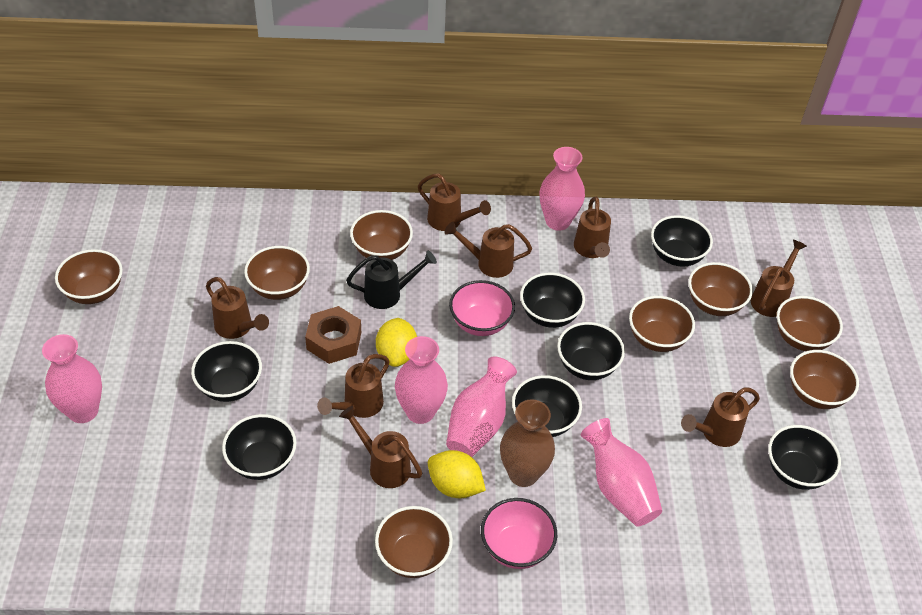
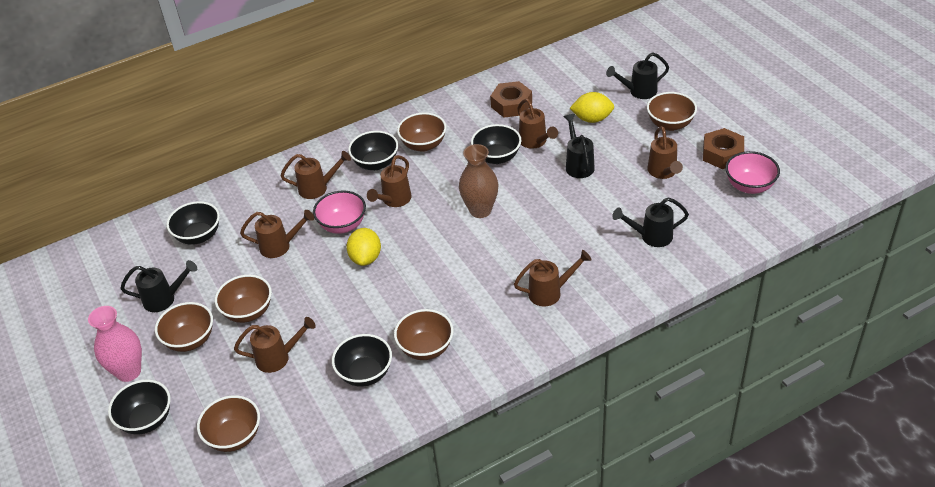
black bowl: [191,341,262,402] [222,414,297,480] [512,375,582,437] [520,273,585,328] [557,322,625,380] [651,215,713,267] [768,425,841,490] = 7 -> [108,380,171,435] [166,201,220,245] [332,334,392,387] [348,131,398,170] [471,124,521,164] = 5
black watering can: [346,251,437,309] = 1 -> [121,260,197,312] [563,114,595,178] [606,52,669,99] [612,197,689,247] = 4
brown bowl: [55,249,123,304] [244,246,310,300] [350,210,413,260] [375,506,453,578] [629,296,695,352] [688,262,753,316] [777,296,843,351] [790,350,859,409] = 8 -> [155,302,213,352] [197,395,260,452] [215,275,272,323] [394,309,453,360] [397,112,446,152] [647,92,697,131] = 6
brown nut: [305,306,361,364] = 1 -> [490,81,532,117] [703,128,744,169] = 2
brown watering can: [206,277,269,339] [317,354,390,418] [339,406,422,488] [418,174,491,231] [444,222,532,278] [574,197,611,258] [681,388,760,447] [751,240,807,317] = 8 -> [234,317,316,373] [240,210,314,258] [280,151,351,199] [367,155,412,207] [514,250,592,306] [517,99,558,149] [647,126,683,179] = 7
pink vase: [42,334,102,423] [395,336,448,424] [446,356,517,457] [539,147,585,231] [581,418,662,527] = 5 -> [88,306,142,382] = 1

